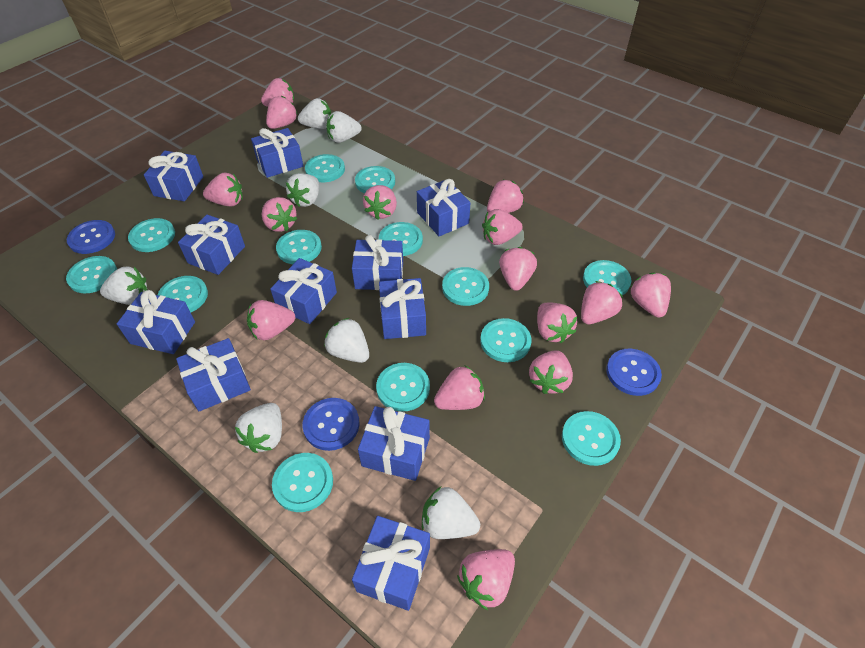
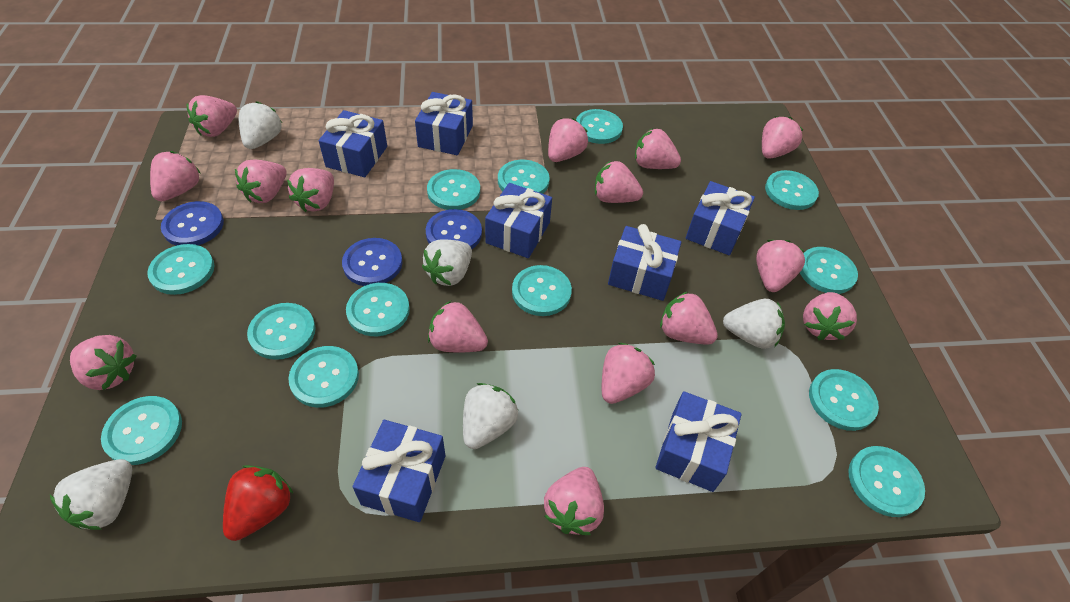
blue gift: [117,290,195,354] [144,151,203,201] [176,338,251,411] [178,215,245,275] [251,128,303,178] [270,258,337,324] [352,235,403,290] [352,516,430,611] [358,406,430,481] [379,278,426,339] [417,179,470,236] = 11 -> [319,110,387,177] [353,420,445,522] [415,92,473,155] [485,183,552,258] [608,224,681,301] [655,391,742,492] [686,181,755,255] = 7
red strawberry: none = 0 -> [223,465,293,541] = 1
white strawberry: [100,267,147,305] [235,403,282,453] [286,173,319,207] [298,98,331,129] [324,318,369,363] [326,111,362,143] [422,487,480,539] = 7 -> [50,459,132,530] [239,101,282,149] [422,239,472,286] [463,383,519,449] [723,299,785,349] = 5

